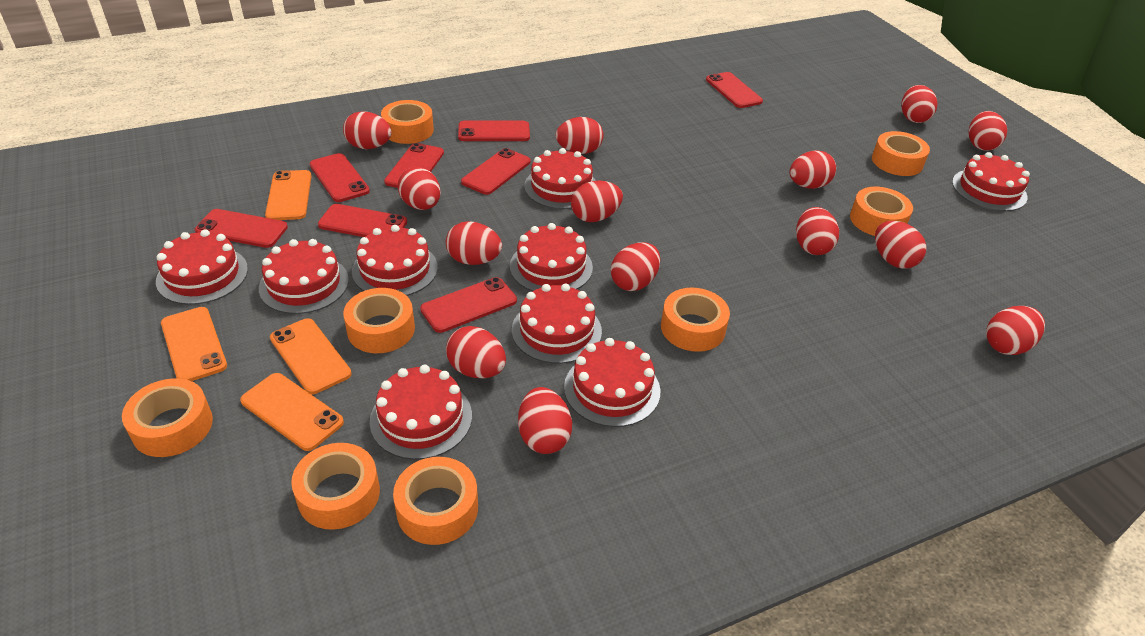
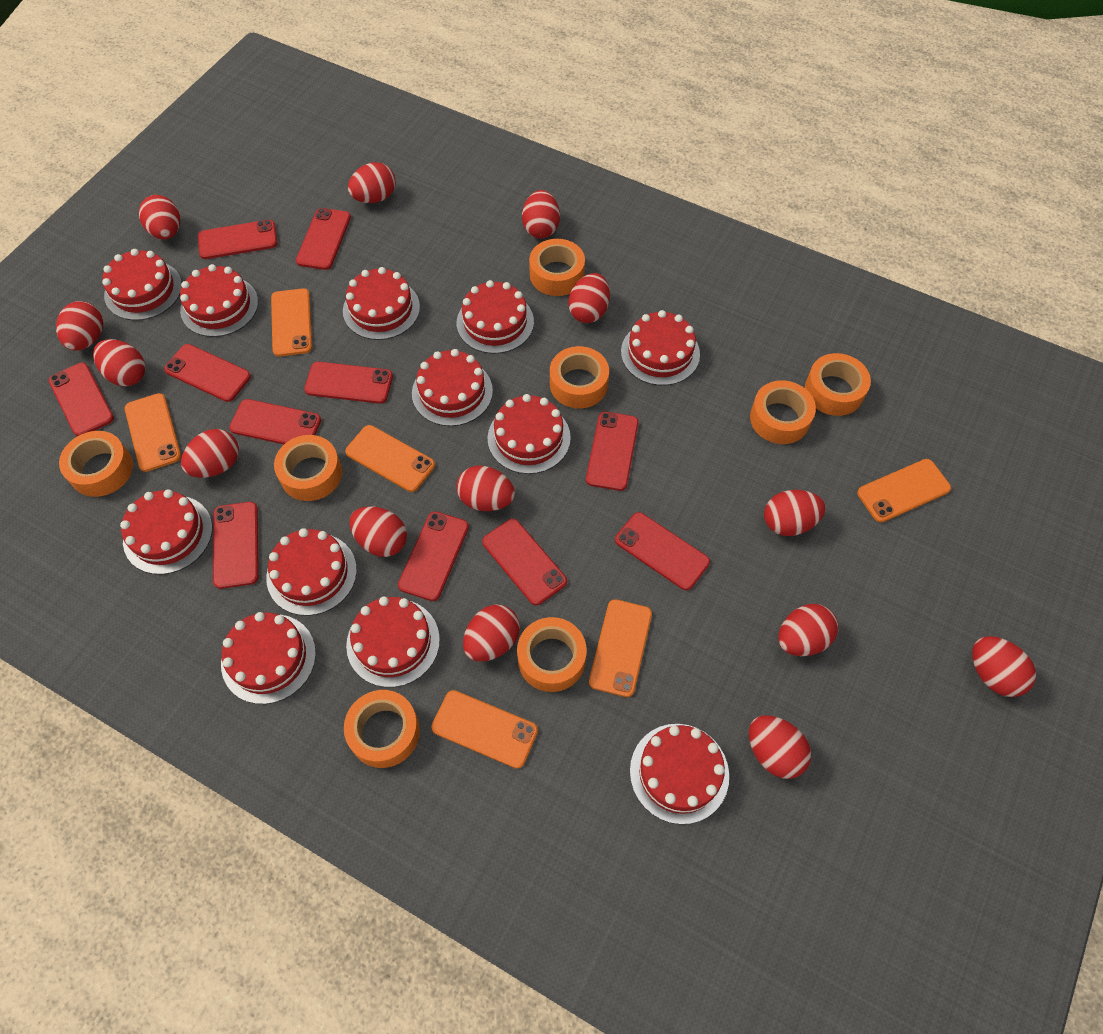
orange phone: [161,307,227,381] [240,373,344,451] [265,170,311,220] [270,318,352,394] = 4 -> [125,393,181,472] [271,288,312,357] [345,425,435,492] [431,690,538,769] [589,599,652,697] [857,459,951,523] = 6
red cake: [156,229,248,305] [259,239,349,314] [352,225,438,296] [370,365,472,460] [510,223,593,292] [512,284,602,364] [524,148,596,209] [564,338,660,427] [952,152,1030,211] = 9 -> [102,249,182,320] [120,489,212,574] [180,264,258,337] [221,612,316,704] [266,528,357,616] [343,267,420,340] [346,596,440,687] [412,349,493,426] [457,280,534,354] [487,394,571,474] [621,310,700,386] [630,724,729,824] = 12
red phone: [195,209,288,248] [309,153,370,202] [318,204,407,237] [384,143,444,188] [420,277,517,333] [458,121,530,141] [461,148,530,195] [706,72,763,108] = 8 -> [49,362,114,436] [164,344,251,402] [198,220,277,259] [213,502,259,589] [229,399,321,444] [296,208,351,270] [304,362,393,404] [398,511,469,601] [482,519,567,605] [586,412,639,491] [615,512,710,590] = 11

